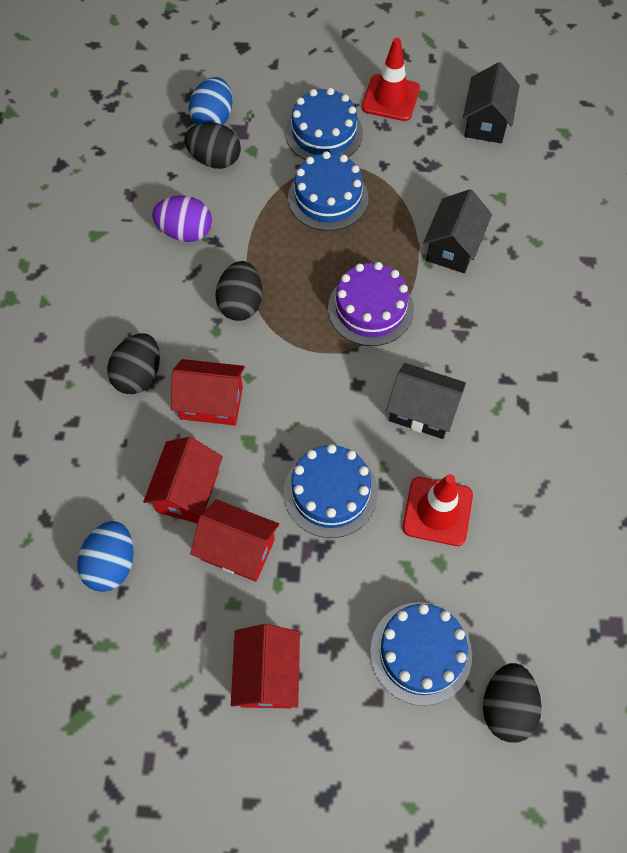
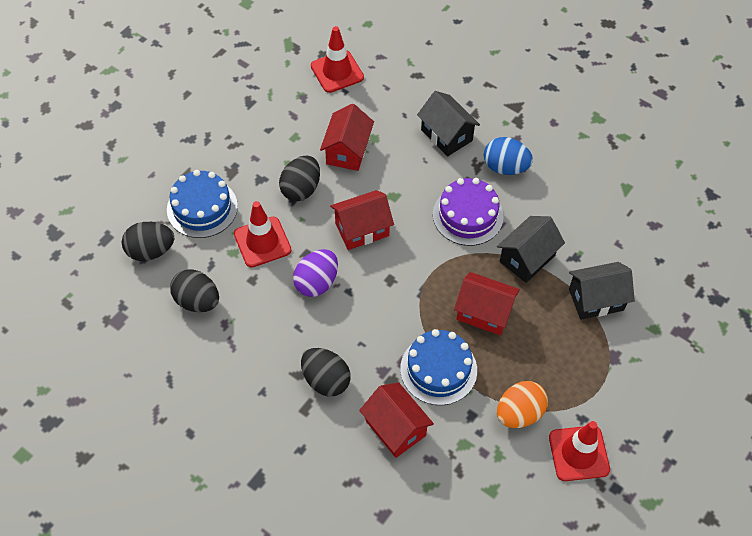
blue cake: [284,444,378,538] [285,88,363,160] [288,151,369,231] [370,602,472,706] = 4 -> [167,170,238,238] [400,329,477,405] = 2
blue egg: [77,521,134,592] [189,77,232,125] = 2 -> [484,137,533,175] = 1
orange egg: none = 0 -> [497,381,548,428] = 1
red traffic cone: [362,38,420,121] [403,474,473,546] = 2 -> [234,201,291,268] [311,26,364,93] [549,421,610,481] = 3

